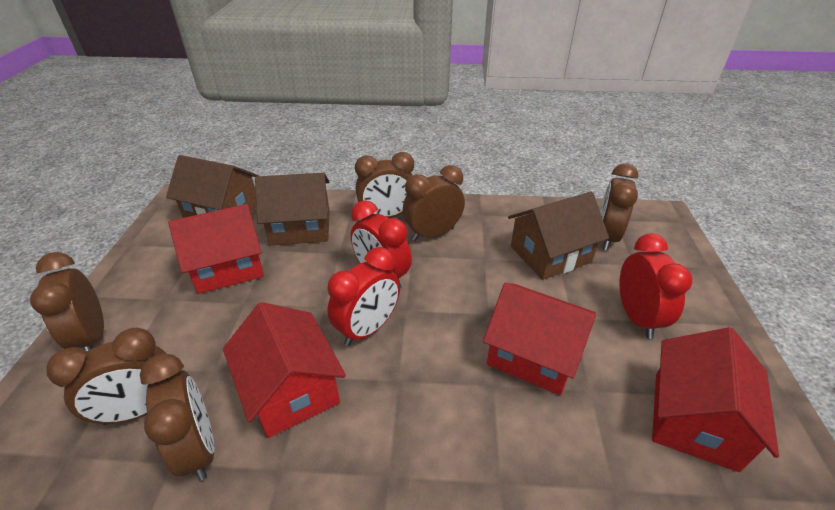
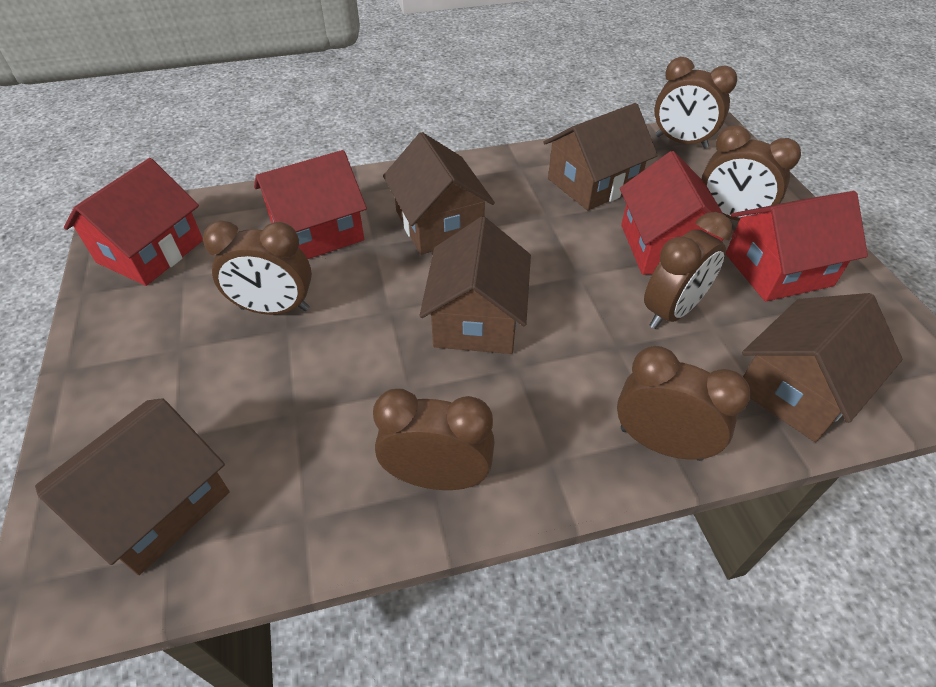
brown house: [166,155,259,218] [255,173,330,246] [508,192,609,280] = 3 -> [35,398,229,575] [383,132,495,255] [419,217,531,354] [544,103,658,211] [742,293,903,442] = 5
red clock: [327,247,400,346] [351,200,412,288] [619,234,692,339] = 3 -> none = 0

